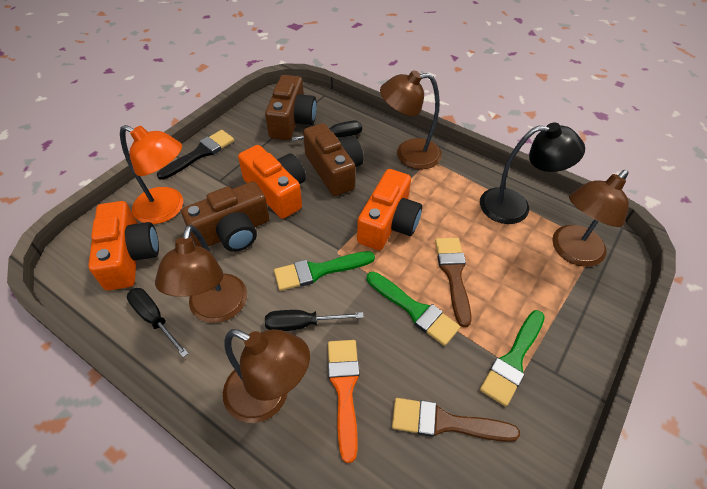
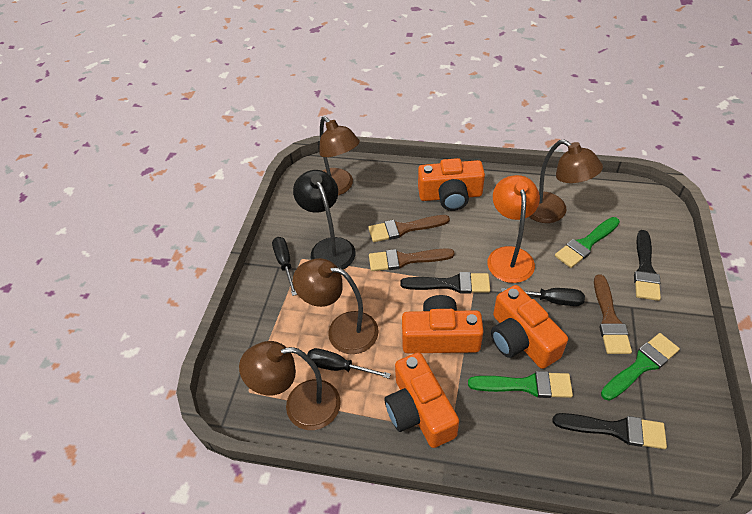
black brush: [157,130,234,180] = 1 -> [400,272,490,293] [553,413,667,449] [634,230,661,301] = 3
brown brush: [392,398,520,442] [435,238,472,327] = 2 -> [368,215,450,242] [369,248,455,271] [594,275,632,354] = 3
brown camera: [181,181,269,252] [265,75,317,140] [303,123,364,196] = 3 -> none = 0
orange brush: [328,340,359,463] = 1 -> none = 0
orange camera: [88,201,159,291] [238,145,306,219] [357,169,422,250] = 3 -> [385,352,459,448] [402,295,484,353] [418,158,485,211] [491,285,568,369] = 4

